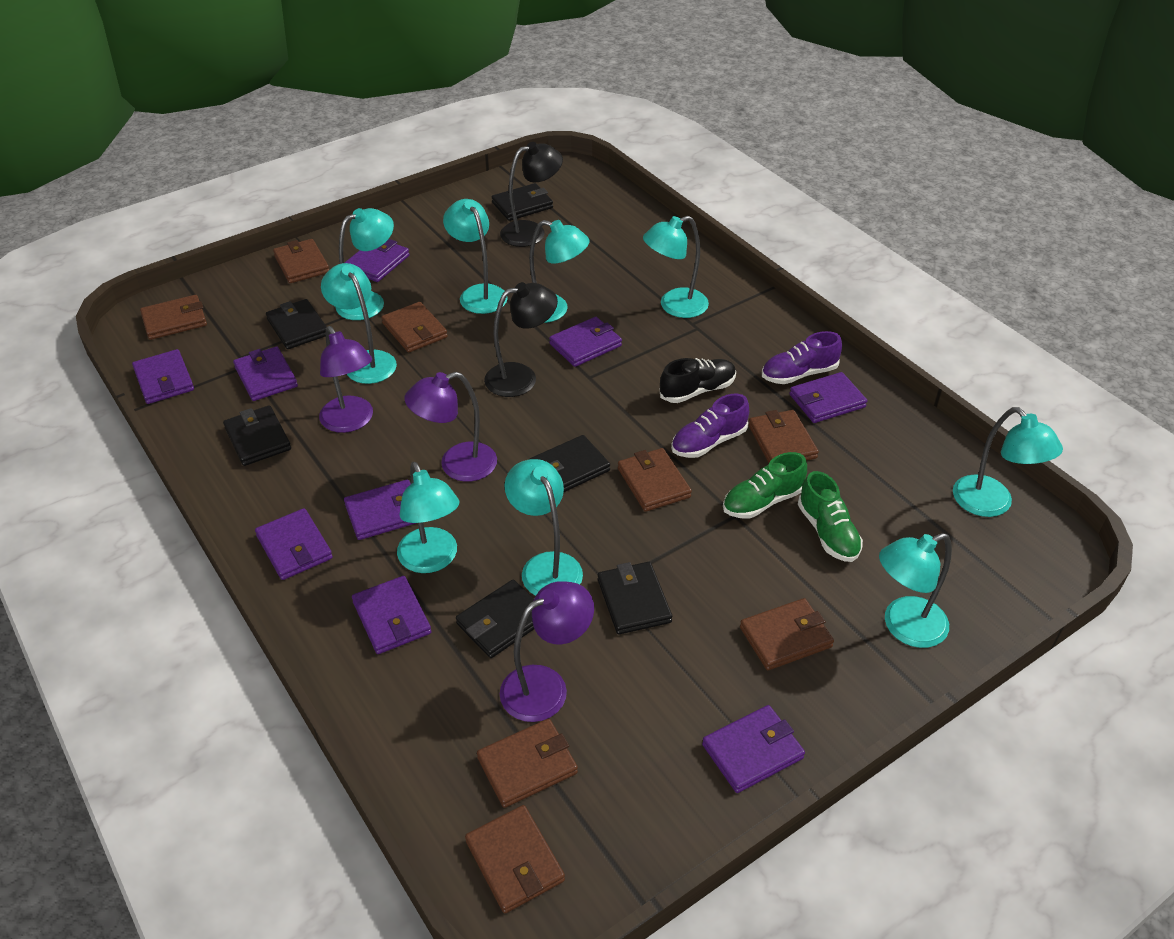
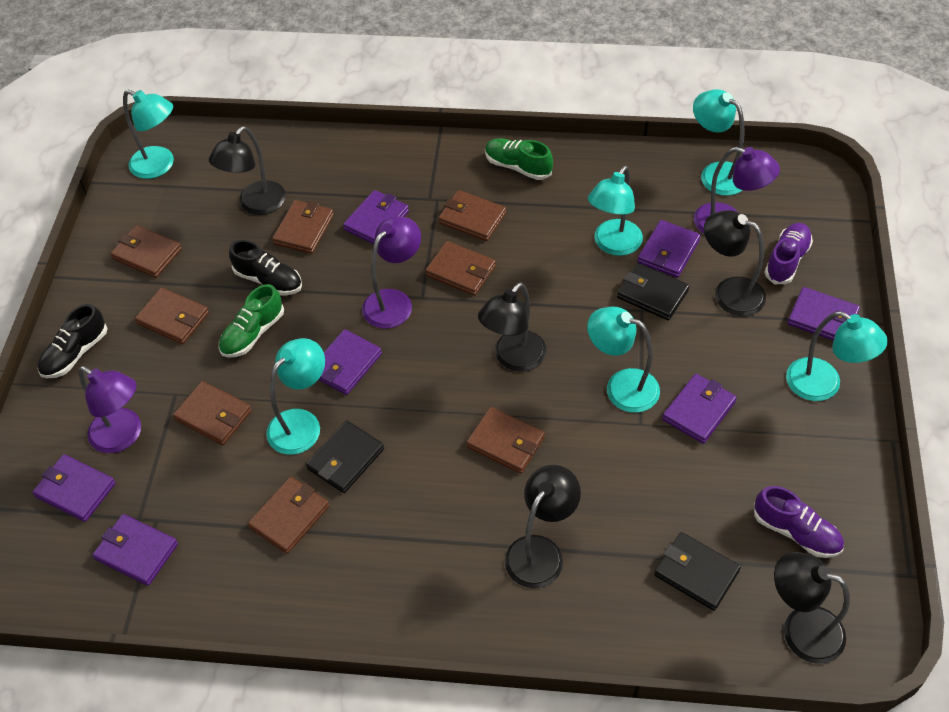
black lamp: [484,282,558,397] [500,142,563,247] = 2 -> [209,126,286,215] [478,282,547,372] [505,465,581,588] [704,210,766,316] [774,552,850,664] = 5
black shoe: [660,358,736,403] = 1 -> [38,304,108,378] [229,240,302,295] = 2
black wallet: [223,405,291,466] [266,299,327,349] [456,580,534,658] [492,183,553,221] [529,435,610,492] [598,562,672,634] = 6 -> [306,421,384,493] [617,263,689,321] [654,532,741,611] = 3
purple wallet: [132,349,194,404] [233,346,298,401] [255,508,333,580] [344,480,416,540] [345,239,410,282] [352,576,431,654] [549,317,622,367] [702,705,805,793] [789,372,867,423] = 9 -> [32,454,116,522] [92,514,178,586] [318,329,382,395] [343,190,409,244] [637,220,701,278] [662,374,737,444] [788,287,860,341] = 7
turquoise lamp: [321,263,397,384] [336,208,394,320] [397,462,459,573] [443,199,508,314] [504,459,583,596] [529,220,590,323] [643,216,709,318] [879,533,952,648] [953,407,1063,517] = 9 -> [123,90,174,179] [266,338,325,455] [587,307,660,413] [588,166,643,256] [693,89,745,196] [786,311,888,401] = 6

